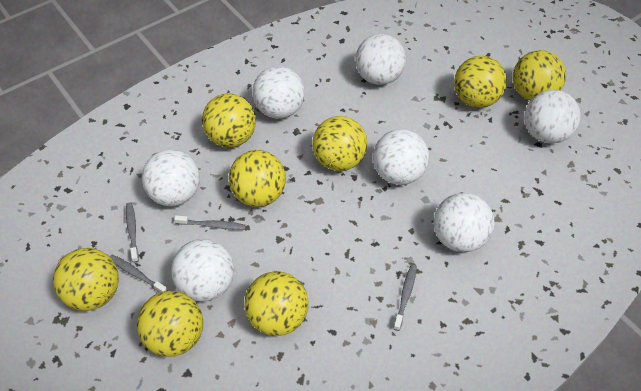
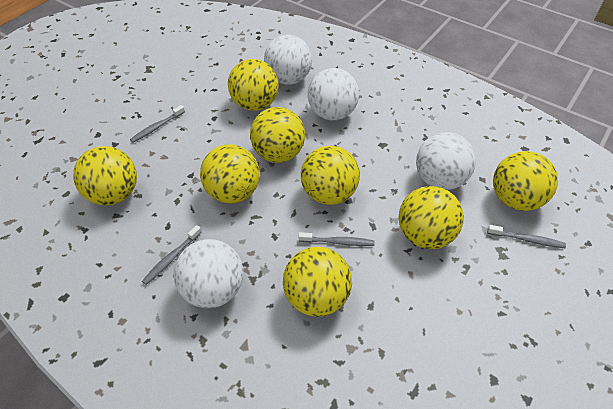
white ball: [142,149,200,206] [171,239,234,301] [253,66,305,119] [355,34,406,85] [373,129,429,185] [434,193,494,252] [524,90,581,143] = 7 -> [174,239,243,308] [264,35,312,85] [308,68,359,120] [416,132,476,190] = 4

